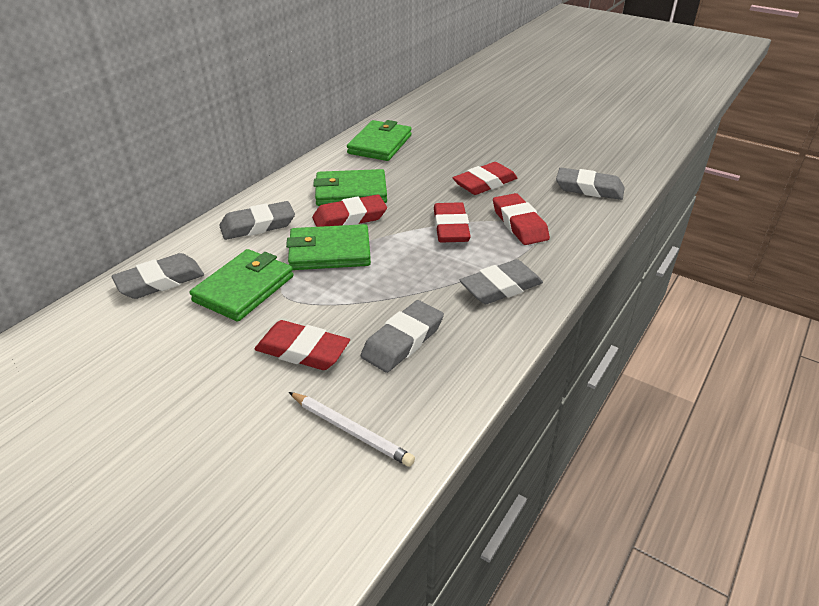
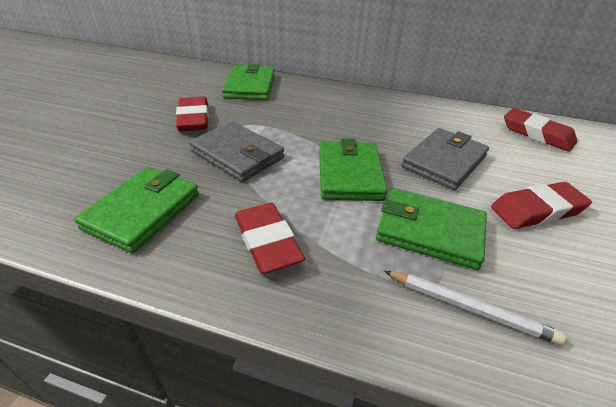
grey eraser: [112,253,204,299] [219,201,295,240] [361,300,444,373] [460,259,543,304] [556,168,625,200] = 5 -> none = 0
grey wallet: none = 0 -> [189,121,284,182] [401,128,489,190] = 2
red eraser: [255,320,350,370] [312,195,387,227] [434,202,471,243] [453,162,517,195] [493,193,550,245] = 5 -> [176,97,209,132] [235,203,305,274] [491,182,592,229] [504,108,577,152] = 4

